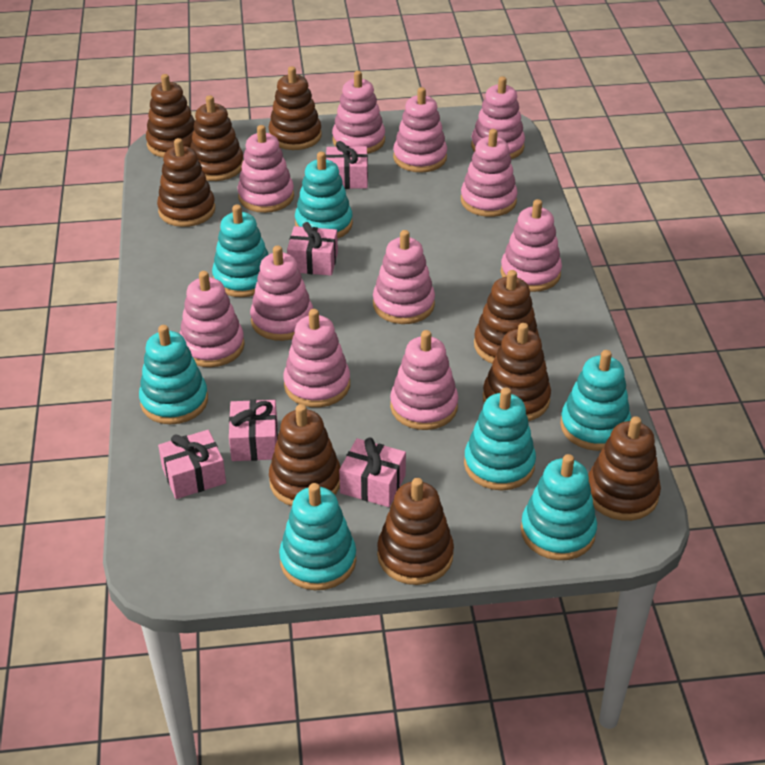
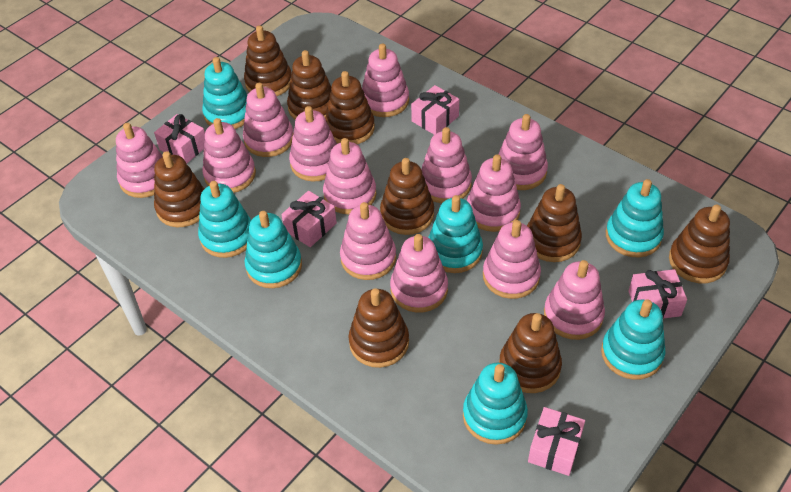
pink stacking toy: [179,271,245,367] [237,125,294,213] [250,246,313,341] [283,309,350,407] [332,71,385,154] [373,230,435,324] [390,330,458,430] [393,87,447,172] [461,129,518,217] [471,76,525,159] [501,199,562,292] = 11 -> [116,123,163,198] [202,118,256,193] [243,83,293,157] [289,106,337,182] [323,138,377,214] [340,202,396,280] [362,44,409,117] [390,234,448,313] [421,127,472,203] [467,154,521,232] [483,220,541,299] [498,114,548,190] [544,260,605,340] = 13

